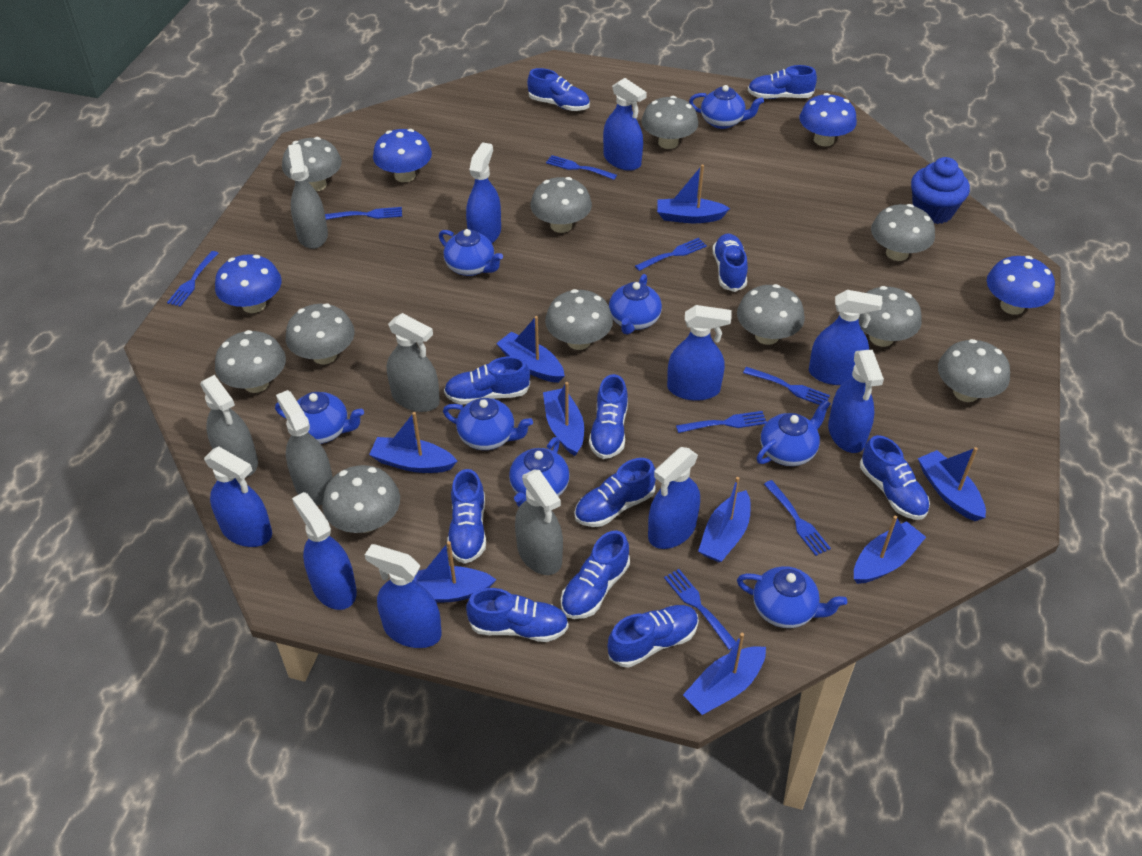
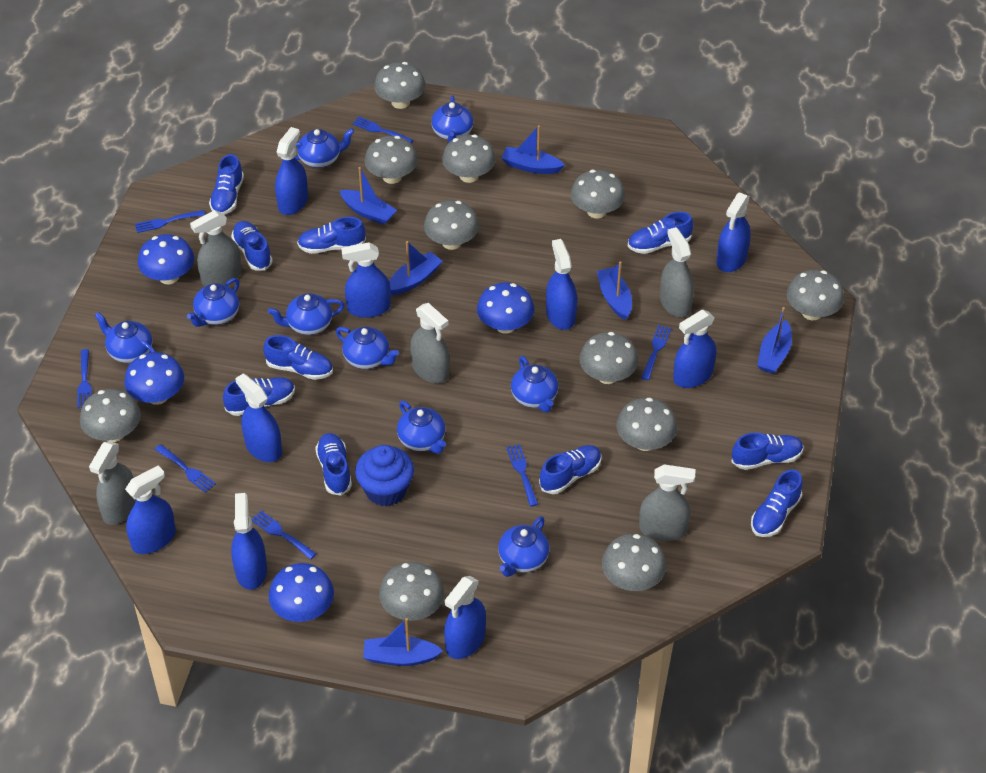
blue boat: [369,412,457,473] [414,541,496,602] [496,316,565,383] [543,382,584,456] [657,165,730,223] [683,633,766,715] [698,477,751,562] [854,515,926,584] [918,447,986,521] = 9 -> [339,167,397,225] [363,618,443,666] [389,241,443,295] [501,125,565,174] [597,261,632,320] [757,307,792,374] = 6
blue fork: [167,251,219,307] [325,207,402,220] [546,155,617,180] [635,238,707,271] [664,569,736,650] [676,411,767,433] [743,367,830,405] [764,480,831,556] = 8 -> [77,349,92,408] [135,210,205,233] [155,444,216,493] [252,511,316,559] [352,117,414,143] [506,444,538,507] [641,325,671,380] = 7
blue shoe: [444,356,530,405] [447,469,486,564] [466,588,569,642] [527,68,590,111] [561,530,630,619] [574,458,656,527] [589,374,628,459] [608,605,699,667] [713,233,748,292] [748,65,817,99] [860,435,930,520] = 11 -> [209,154,244,215] [223,377,295,416] [231,221,273,271] [263,335,333,380] [297,217,366,254] [315,433,352,496] [539,445,602,494] [628,212,694,254] [731,433,803,470] [751,469,803,537] = 10
blue teapot: [275,392,364,444] [439,229,503,276] [443,398,533,450] [509,437,569,507] [609,274,662,335] [689,85,764,129] [737,566,847,628] [757,400,831,466] = 8 -> [94,312,156,363] [187,278,239,327] [268,293,344,335] [295,128,354,168] [336,327,399,369] [397,401,446,454] [431,96,473,142] [498,516,549,577] [511,356,558,413] = 9

